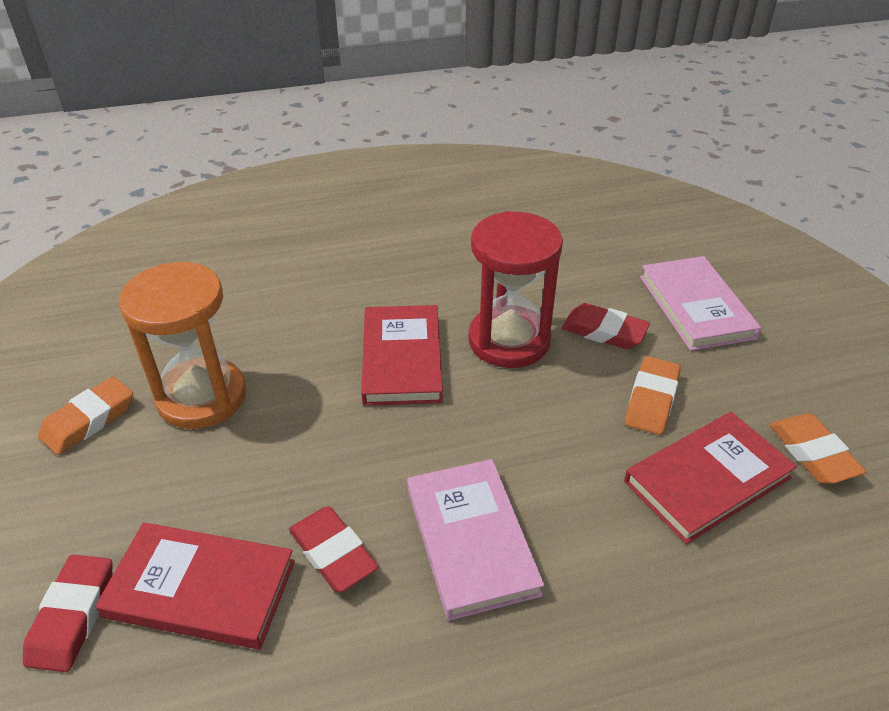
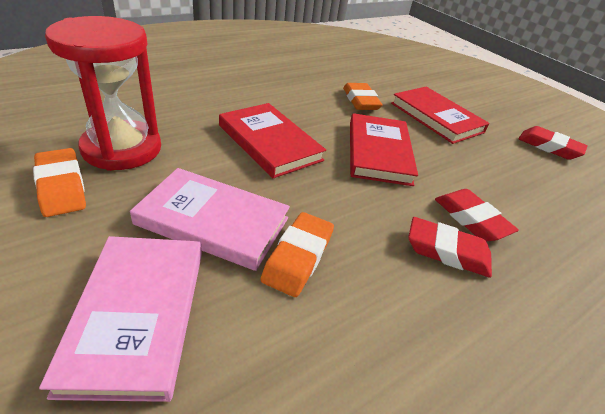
orange hourglass: [119,261,246,429] = 1 -> none = 0

